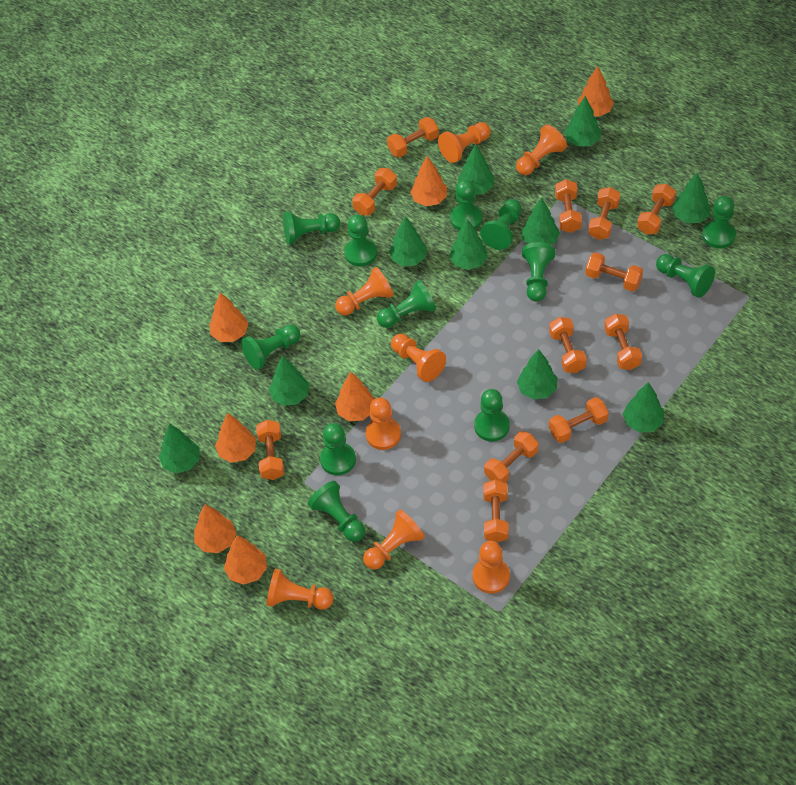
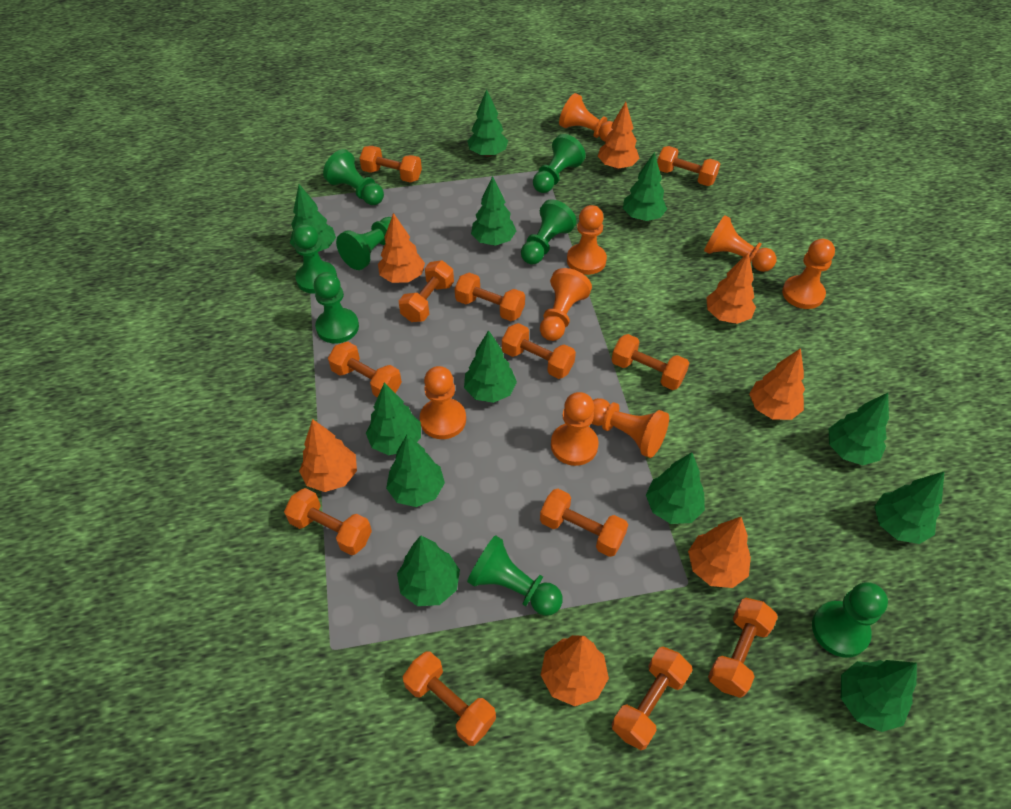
green pawn: [241,324,300,370] [283,211,340,244] [308,481,365,542] [320,423,356,475] [344,215,377,266] [377,280,436,328] [450,179,482,230] [474,389,510,441] [480,199,522,250] [522,242,555,302] [656,254,715,298] [702,196,736,248] = 12 -> [293,224,337,294] [314,272,359,343] [323,149,384,205] [336,217,392,270] [467,535,563,616] [521,199,576,265] [533,134,586,193] [812,582,888,658] = 8
green tree: [159,424,200,474] [269,356,309,406] [389,216,427,266] [449,219,488,270] [457,144,495,194] [517,349,557,400] [522,197,560,245] [565,96,601,146] [623,382,664,433] [672,173,711,223] = 10 -> [290,184,336,251] [366,383,421,455] [386,435,445,507] [397,535,460,606] [464,330,517,403] [467,89,508,157] [471,176,516,246] [623,152,667,221] [646,452,705,524] [829,393,889,465] [841,660,917,732] [874,472,944,544] = 12

